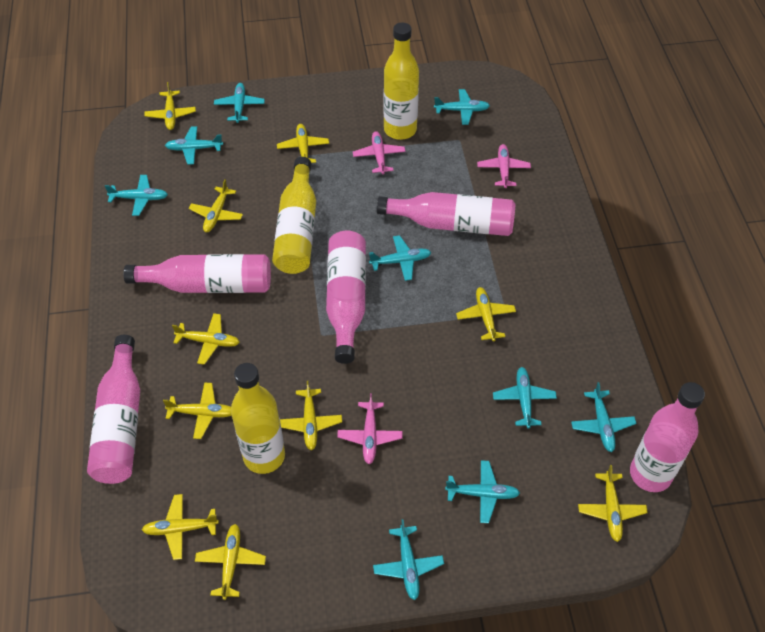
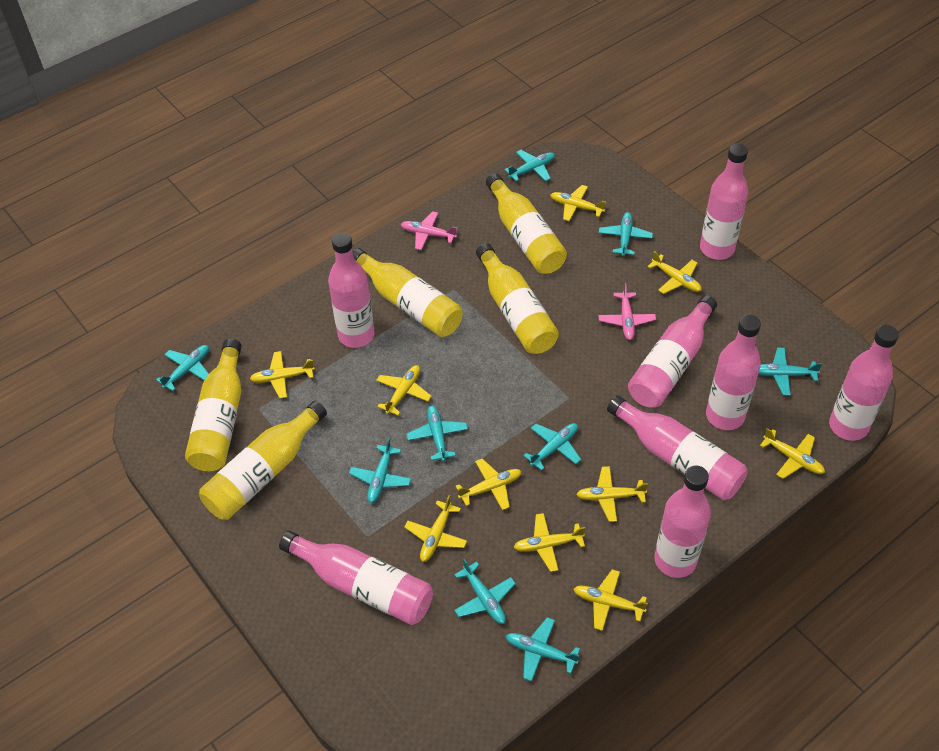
pink bottle: [87,335,140,484] [123,254,271,293] [326,231,366,364] [377,192,515,236] [630,382,705,492] = 5 -> [279,531,433,625] [328,232,374,348] [607,395,748,500] [628,295,717,408] [654,466,711,578] [700,143,748,260] [706,315,761,430] [829,325,899,441] = 8
pink plane: [337,393,402,464] [353,131,406,174] [477,144,531,188] = 3 -> [401,211,458,250] [598,283,656,340] = 2
yellow bottle: [231,363,285,474] [272,157,316,274] [384,22,419,140] = 3 -> [185,339,242,471] [199,401,327,520] [352,248,463,337] [476,243,559,354] [486,173,567,274] = 5

